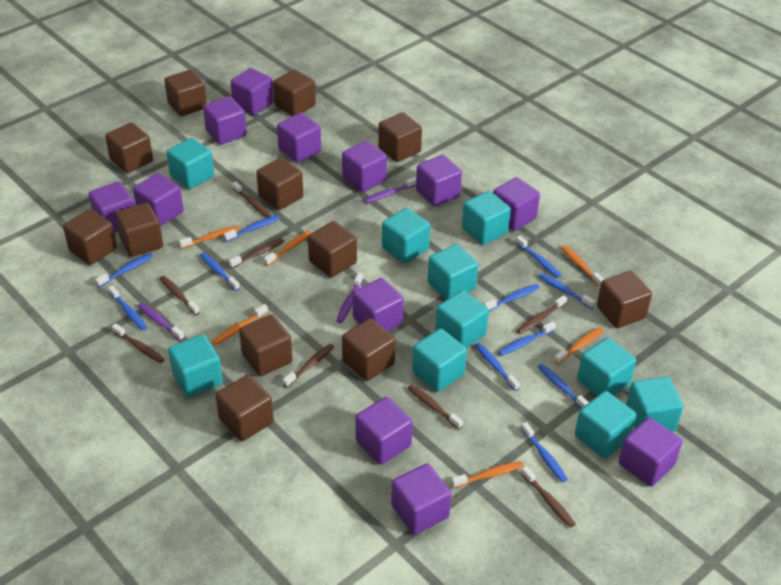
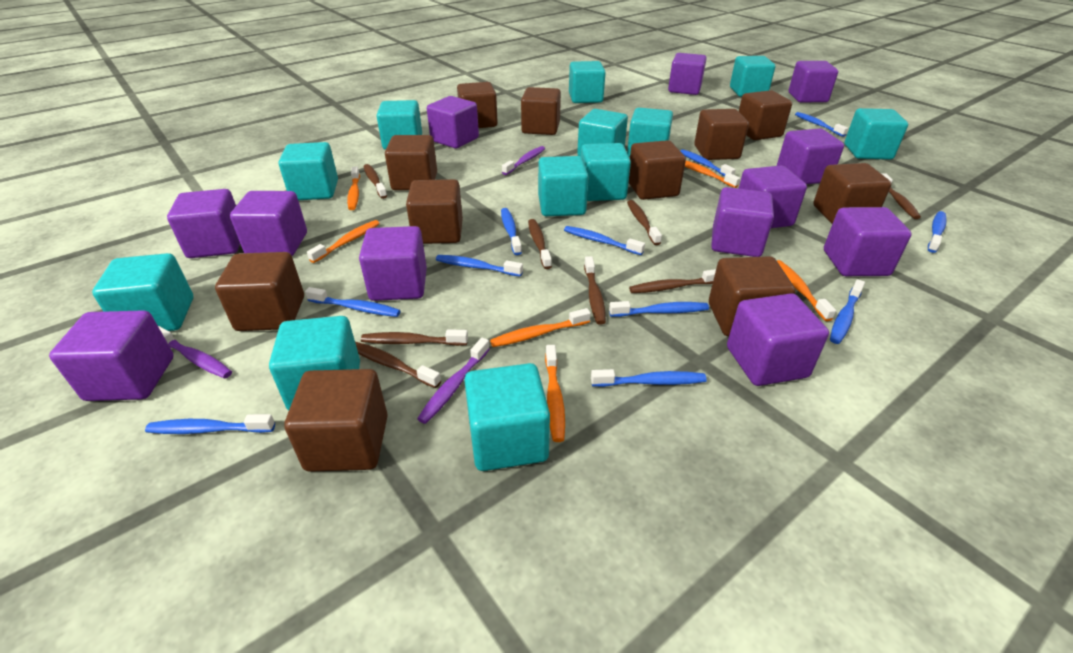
brown cube: [63,209,117,265] [105,122,153,173] [115,203,163,257] [164,70,207,117] [216,375,274,441] [239,314,293,376] [256,157,304,210] [273,69,316,116] [308,221,357,278] [342,318,395,381] [378,112,422,162] [597,271,652,328] = 12 -> [215,252,304,331] [284,369,388,472] [385,135,437,190] [406,179,463,244] [457,82,498,128] [521,87,561,135] [629,140,686,200] [694,109,749,160] [709,256,795,336] [739,90,792,140] [813,163,892,224] = 11
turquoise cube: [166,138,214,189] [168,334,223,397] [382,208,430,263] [412,329,467,392] [427,244,478,300] [435,290,489,348] [462,191,511,245] [575,391,636,458] [577,338,636,396] [626,376,683,432] = 10 -> [92,253,193,331] [269,316,360,410] [278,142,338,200] [377,100,422,150] [464,363,550,471] [538,156,589,216] [569,61,606,103] [577,109,628,156] [581,143,631,201] [627,108,673,157] [730,56,775,97] [845,108,908,160] = 12

